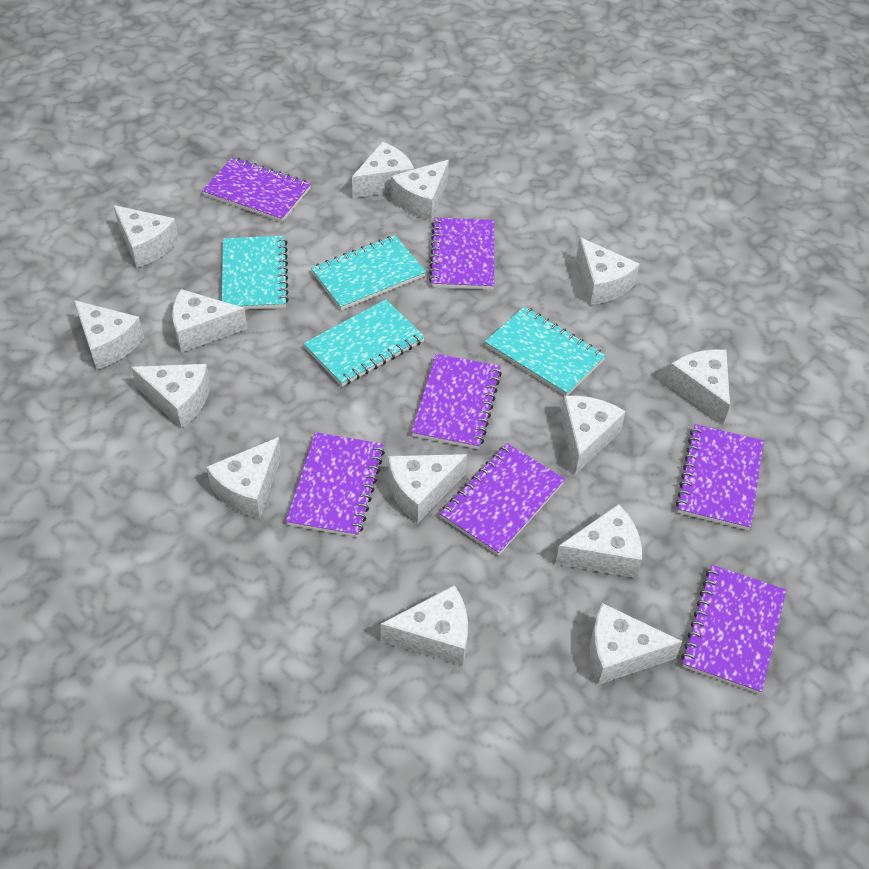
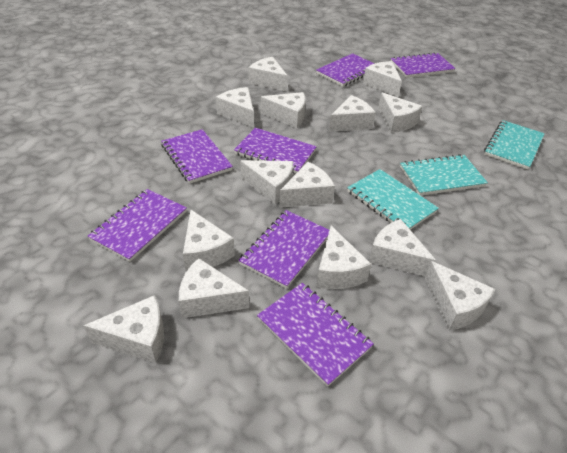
turquoise notebook: [221,236,289,310] [303,299,425,387] [311,235,426,310] [485,306,606,396] = 4 -> [347,169,439,230] [400,154,488,196] [484,120,545,170] = 3

